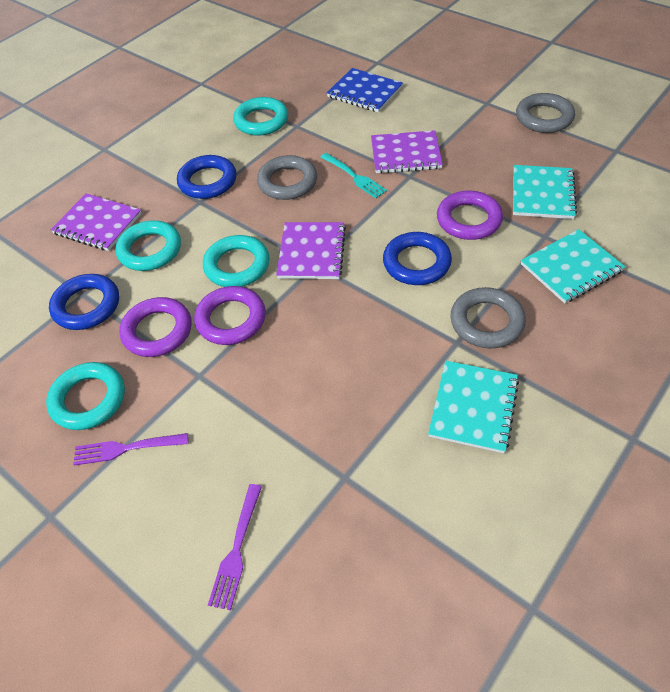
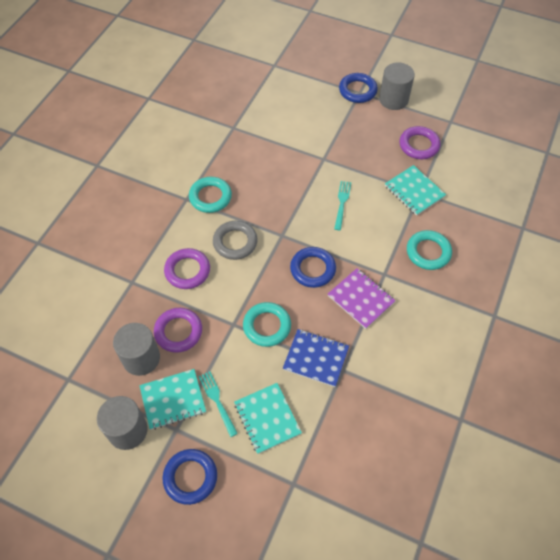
grey cylinder: none = 0 -> [97,396,148,450] [113,323,160,376] [379,63,415,110] = 3
grey ring: [257,155,317,200] [450,287,526,349] [516,93,575,133] = 3 -> [213,221,258,260] = 1
purple fork: [73,433,188,466] [208,484,262,610] = 2 -> none = 0
purple notebook: [51,193,142,251] [276,222,346,279] [371,130,443,174] = 3 -> [328,268,396,329] = 1
turquoise fork: [321,153,387,198] = 1 -> [198,371,238,437] [334,181,351,230] = 2
turquoise ring: [46,362,125,430] [115,220,181,271] [203,235,270,287] [233,97,288,136] = 4 -> [189,177,232,213] [243,302,291,347] [407,230,452,270] = 3

